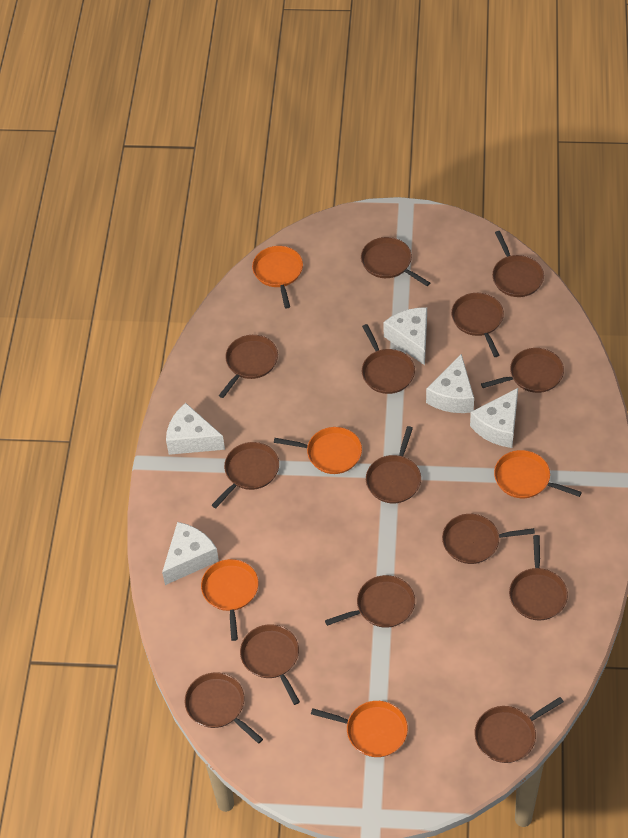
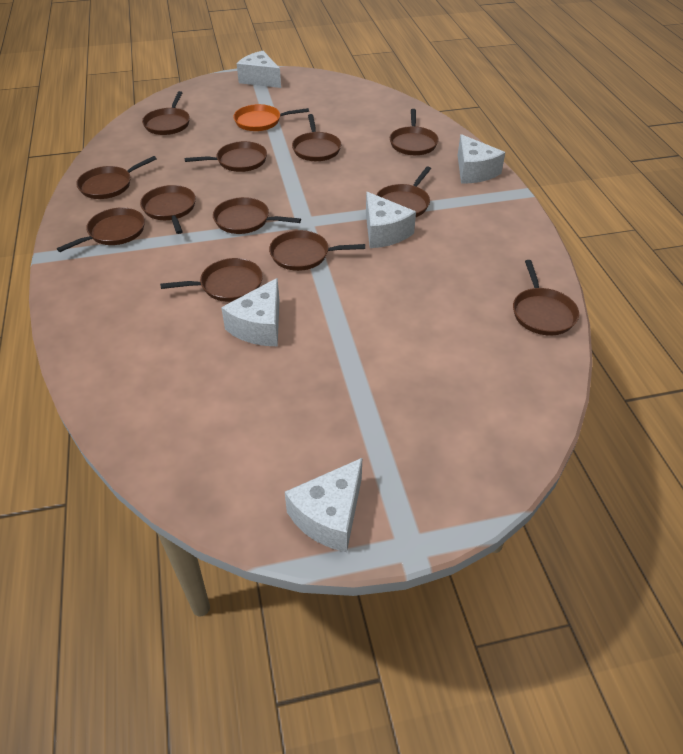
brown pan: [185,672,263,744] [212,442,279,508] [219,335,278,398] [240,624,300,705] [325,575,415,628] [361,237,430,286] [362,324,415,394] [366,426,421,503] [442,514,535,564] [451,293,504,357] [474,697,564,763] [481,348,564,393] [492,231,544,297] [509,535,568,620] = 14 -> [57,208,145,252] [76,156,157,199] [140,185,196,234] [142,91,190,135] [160,258,263,302] [185,141,267,172] [213,197,301,234] [269,230,365,271] [292,114,341,161] [376,167,431,217] [390,109,439,155] [513,260,579,335] = 12
orange pan: [201,559,258,641] [252,246,303,308] [274,427,362,474] [311,701,408,757] [494,450,582,498] = 5 -> [233,104,309,131] = 1

